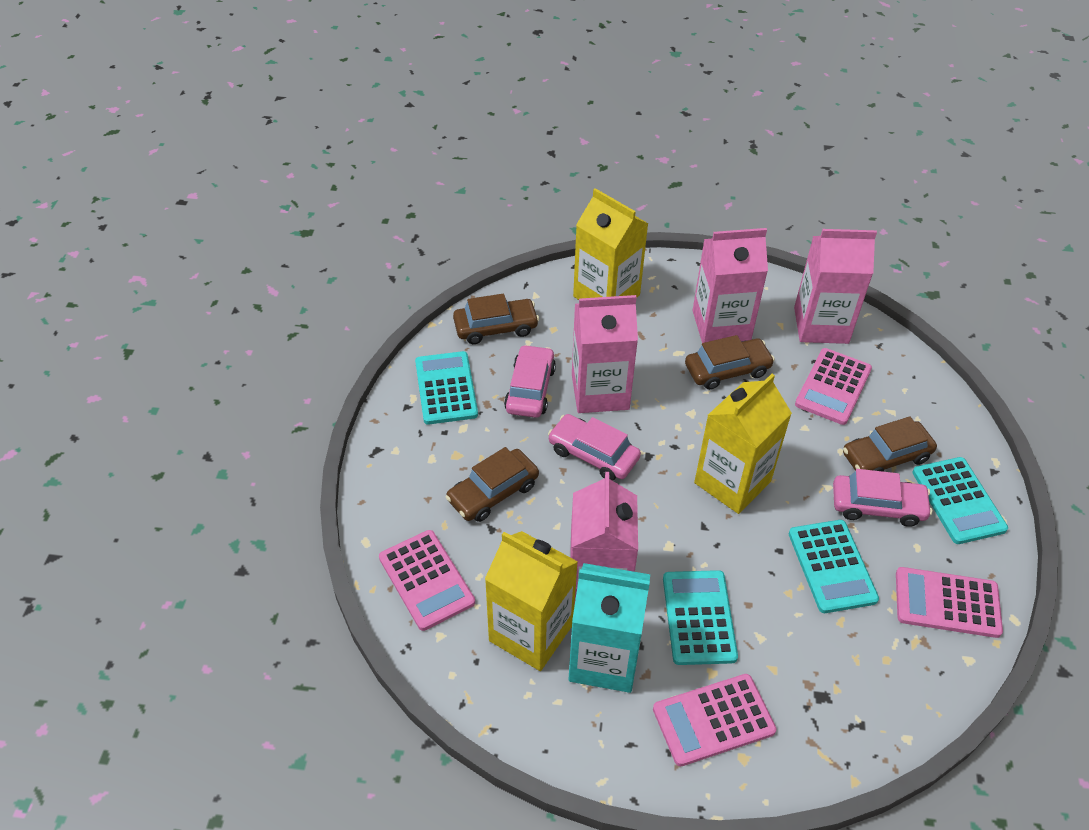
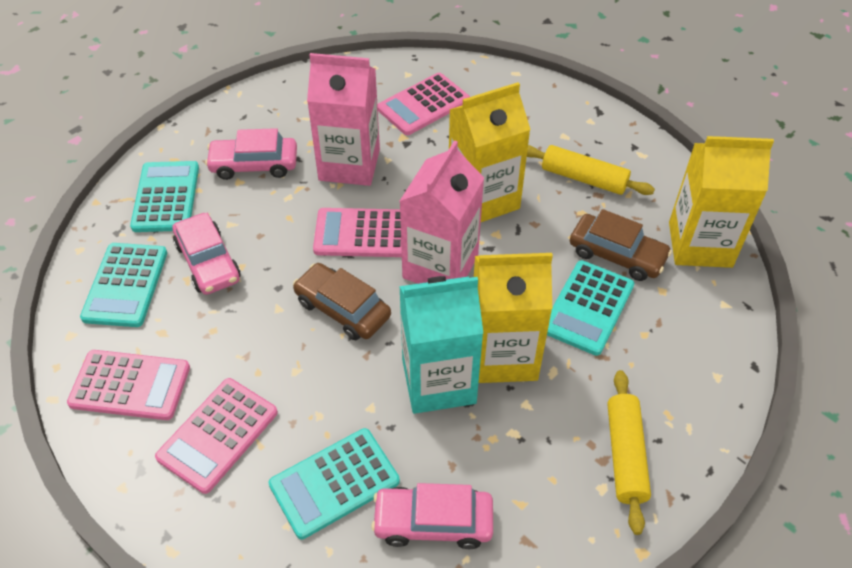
brown car: [446,447,539,522] [453,294,539,344] [685,335,775,390] [843,416,937,472] = 4 -> [293,263,391,340] [570,209,672,281] = 2
pink carton: [569,472,638,600] [572,295,638,413] [693,228,768,343] [794,229,877,344] = 4 -> [307,53,380,186] [400,140,484,284] = 2
yellow rolling pin: none = 0 -> [527,145,655,195] [607,370,651,535] = 2

